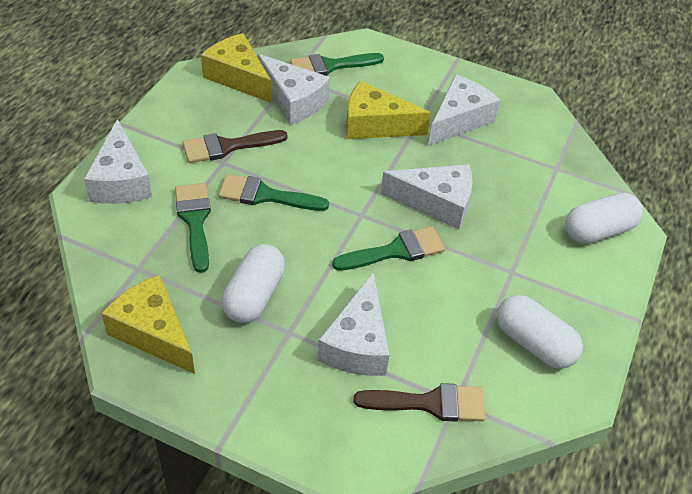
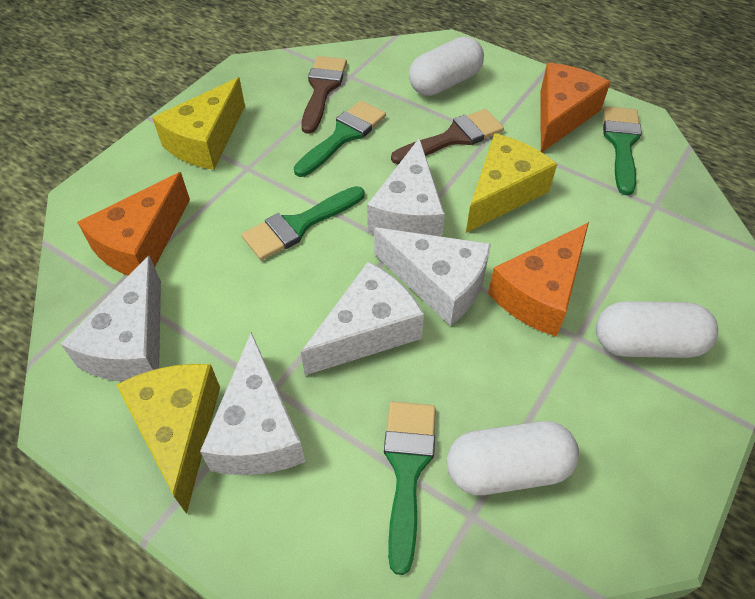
orange cheese: none = 0 -> [77,172,190,276] [488,222,589,337] [540,63,610,152] = 3

